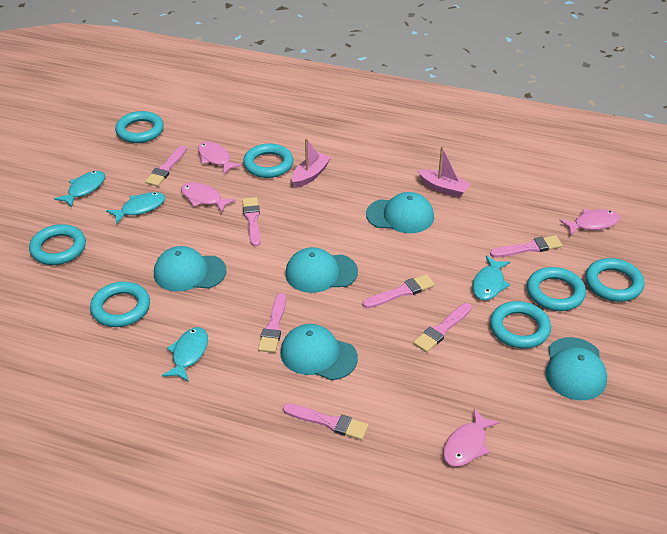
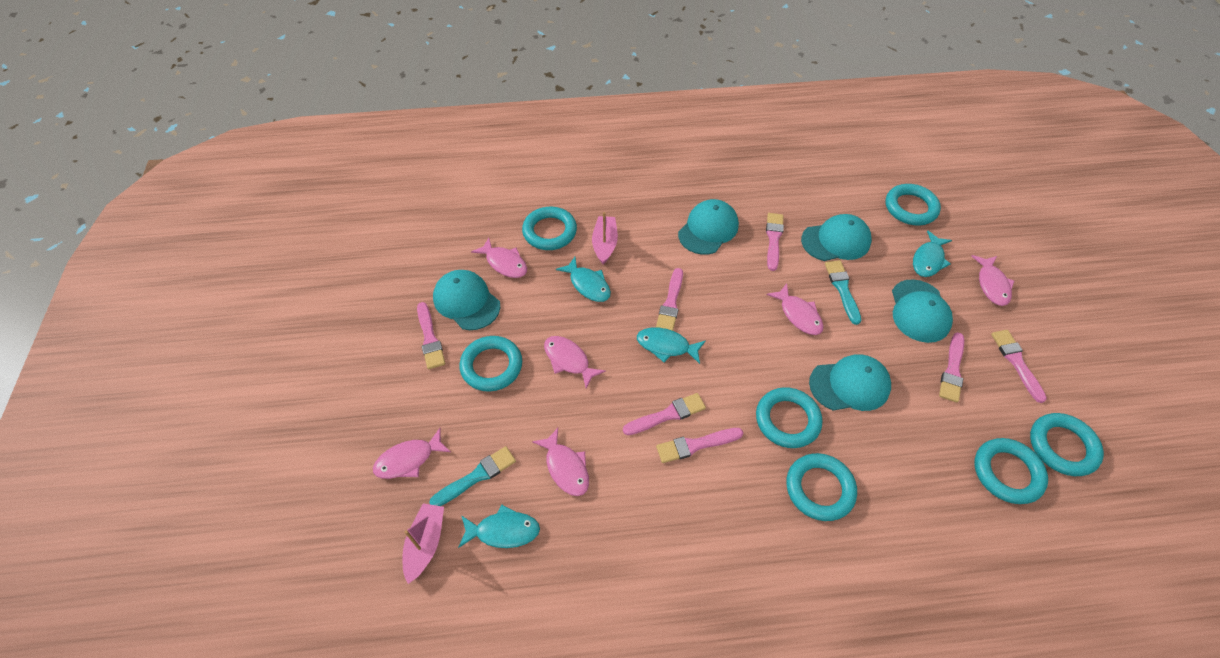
pink fish: [181,182,236,213] [198,141,242,174] [443,409,500,467] [559,209,620,235] = 4 -> [373,428,451,479] [471,238,527,278] [532,428,589,496] [544,336,606,389] [766,283,824,335] [972,255,1014,306] = 6
turquoise brush: none = 0 -> [429,446,516,506] [825,260,861,325] = 2

